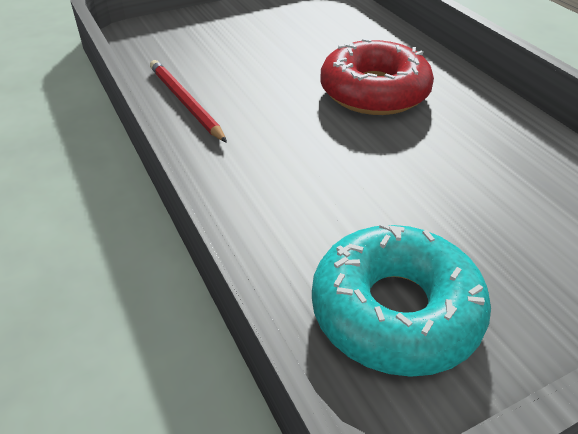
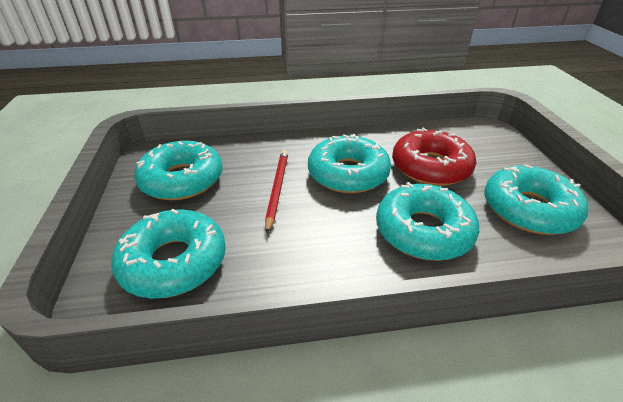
turquoise donut: [312,223,491,377] = 1 -> [111,209,226,298] [134,141,223,200] [308,134,391,193] [376,182,479,261] [484,164,588,235] = 5

